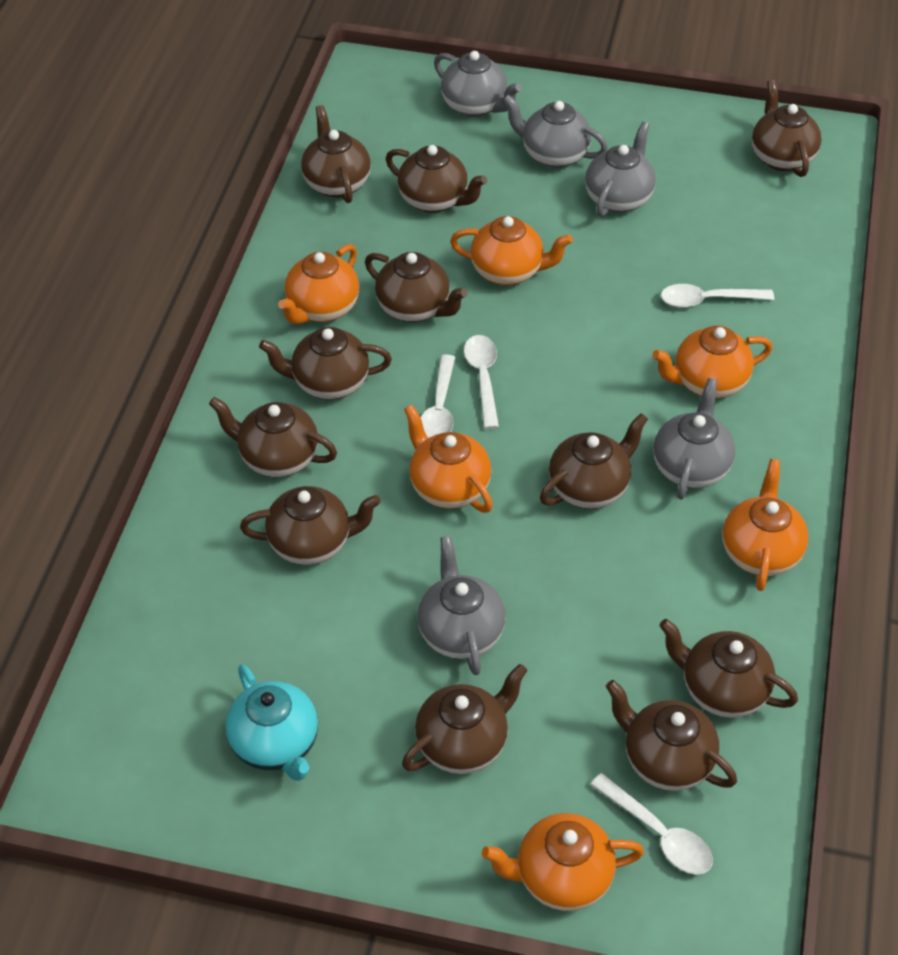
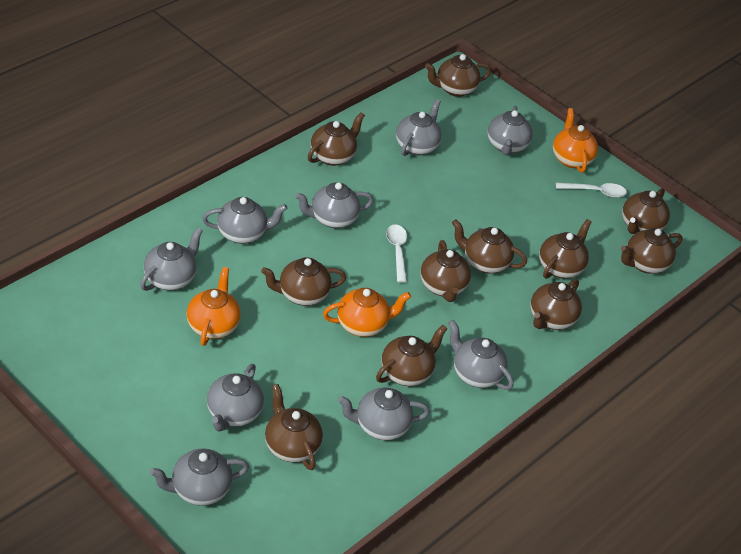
grey teapot: [418,536,506,675] [434,51,521,117] [503,95,608,168] [585,122,656,217] [653,378,735,500] = 5 -> [140,228,203,291] [150,449,249,506] [202,197,288,244] [207,364,264,431] [295,182,374,228] [338,387,430,440] [396,99,441,156] [448,320,514,390] [488,106,532,156] = 9
orange teapot: [278,244,359,325] [404,405,493,513] [450,216,573,286] [482,813,644,911] [652,326,772,398] [723,459,808,591] = 6 -> [187,267,241,346] [323,288,411,337] [553,108,598,173] = 3
turquoise teapot: [225,664,318,781] = 1 -> none = 0
white spoon: [421,354,455,438] [464,335,499,429] [590,773,713,875] [661,284,774,308] = 4 -> [386,224,407,283] [556,183,627,198] = 2

